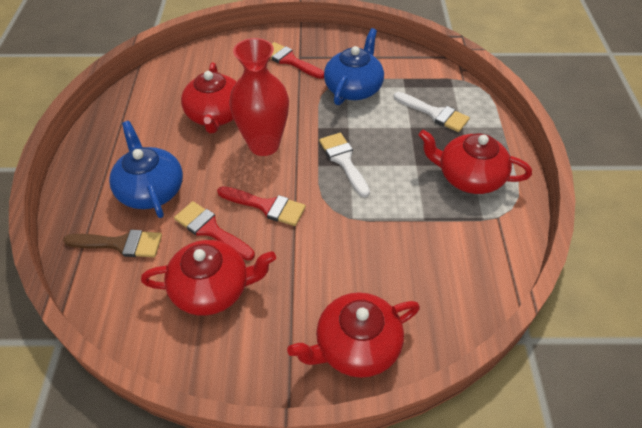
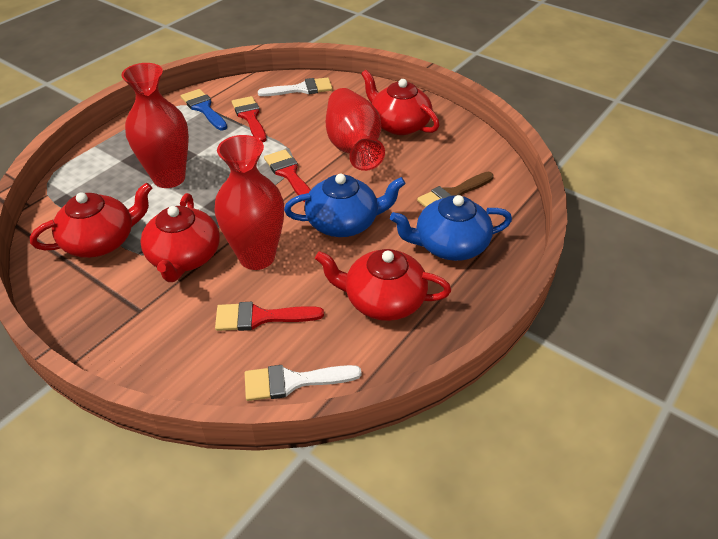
blue brush: none = 0 -> [181,89,227,130] = 1
red vase: [229,38,289,156] = 1 -> [121,63,189,188] [214,135,284,270] [326,88,385,171] = 3

